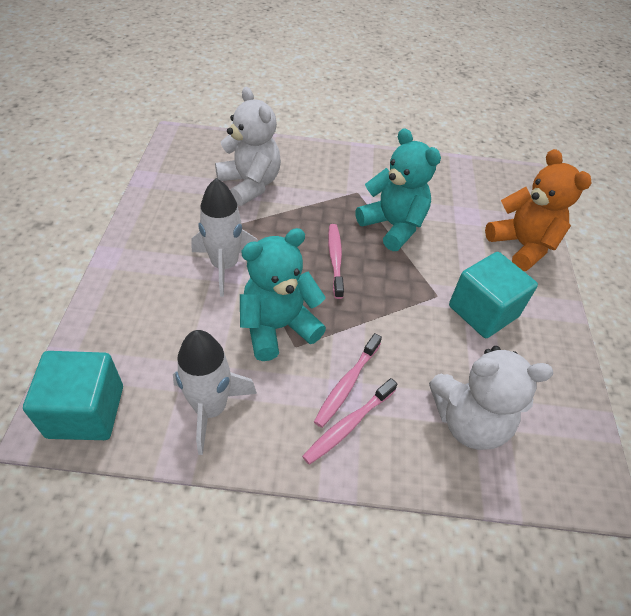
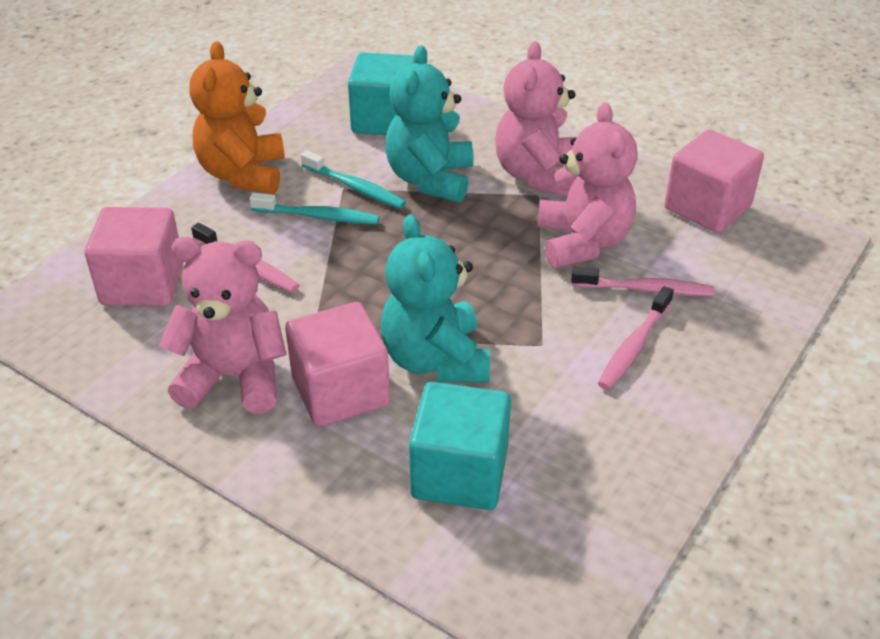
pink cube: none = 0 -> [85,207,184,306] [285,302,390,427] [664,129,764,233] = 3
pink teddy bear: none = 0 -> [159,237,287,414] [495,41,577,197] [537,102,638,268] = 3
turquoise toothbrush: none = 0 -> [249,192,379,225] [301,150,406,209] = 2
white rocket: [173,330,257,455] [192,178,258,297] = 2 -> none = 0
white teddy bear: [215,87,281,206] [429,346,554,450] = 2 -> none = 0

